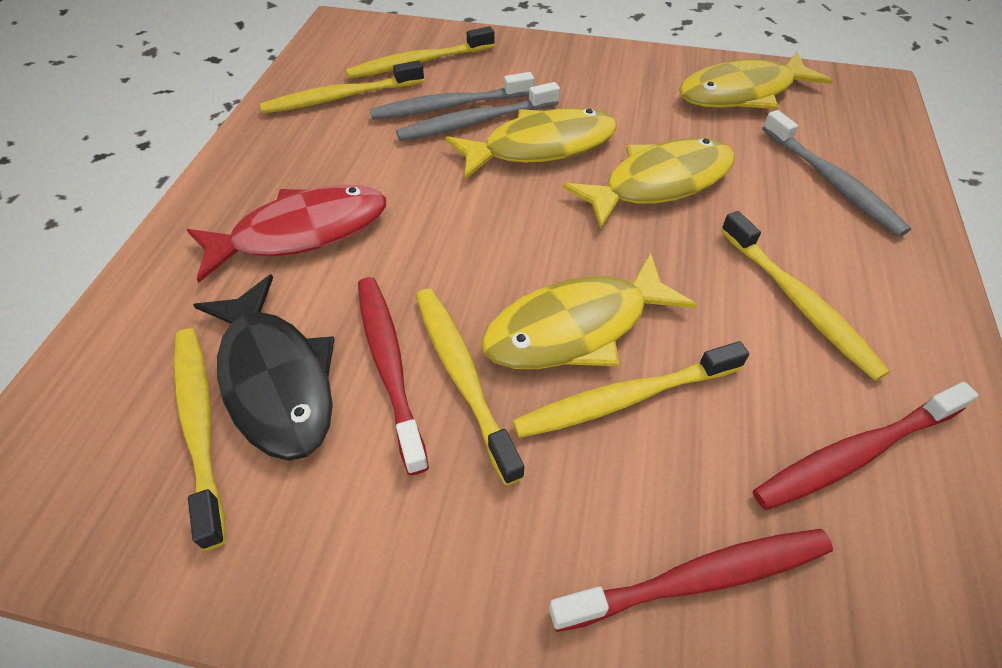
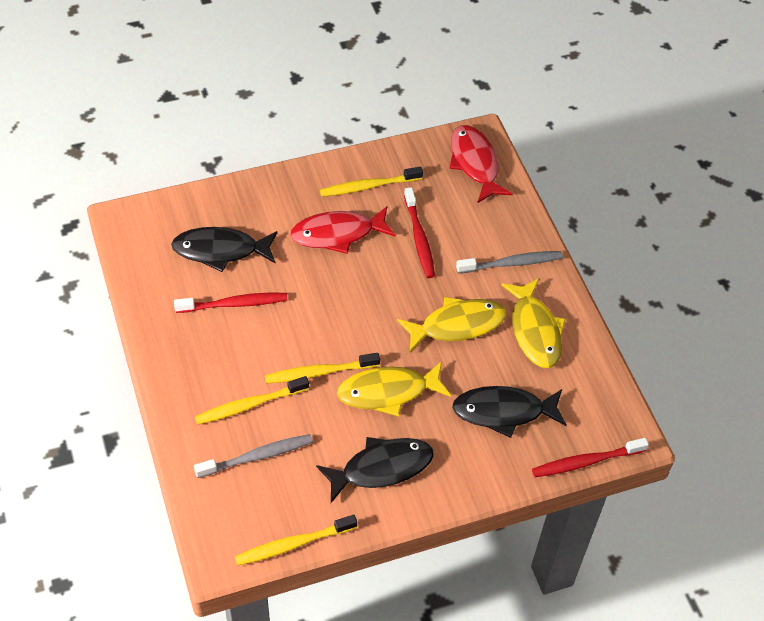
black fish: [193,274,335,461] = 1 -> [171,227,277,272] [316,437,434,503] [452,386,567,438] = 3
grey toothbrush: [370,72,534,120] [396,82,560,141] [762,110,911,237] = 3 -> [194,434,313,478] [456,251,563,273] = 2
red fish: [187,185,386,283] = 1 -> [290,206,396,254] [449,125,513,203] = 2
yellow fish: [446,108,617,179] [481,253,697,369] [563,138,735,229] [679,52,833,109] = 4 -> [337,361,451,417] [397,297,506,352] [501,278,566,368] = 3
yellow toothbrush: [174,329,226,550] [260,60,424,114] [345,26,495,79] [416,289,525,486] [512,341,749,438] [721,211,890,381] = 6 -> [195,376,309,425] [235,515,357,566] [265,353,380,383] [320,166,423,197] = 4

